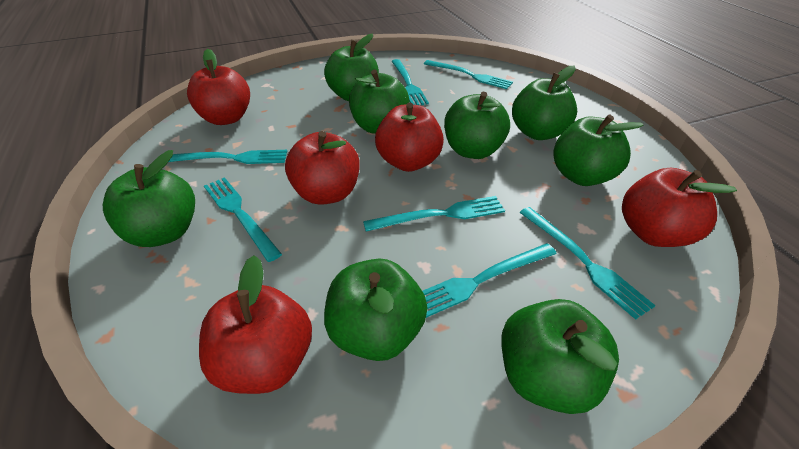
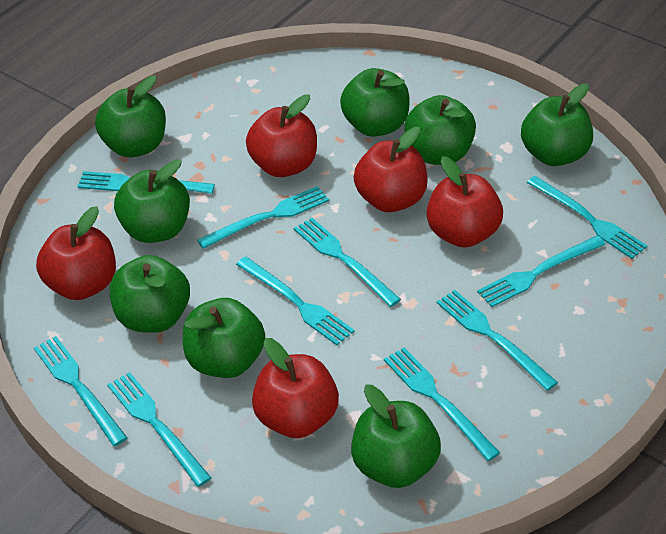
turquoise fork: [169,150,287,164] [204,177,282,262] [363,196,505,231] [392,59,429,105] [422,243,557,318] [424,60,513,89] [519,207,656,320] = 7 -> [34,336,127,446] [77,171,215,194] [107,372,211,487] [197,186,329,249] [236,256,354,345] [294,218,401,307] [384,347,500,461] [436,290,558,391] [477,236,606,307] [527,176,647,259] = 10

